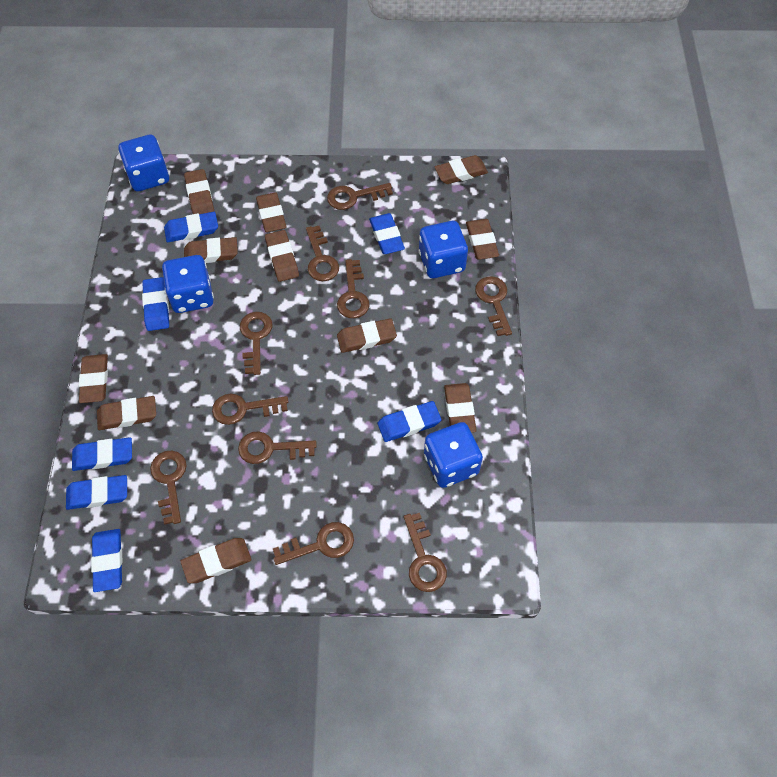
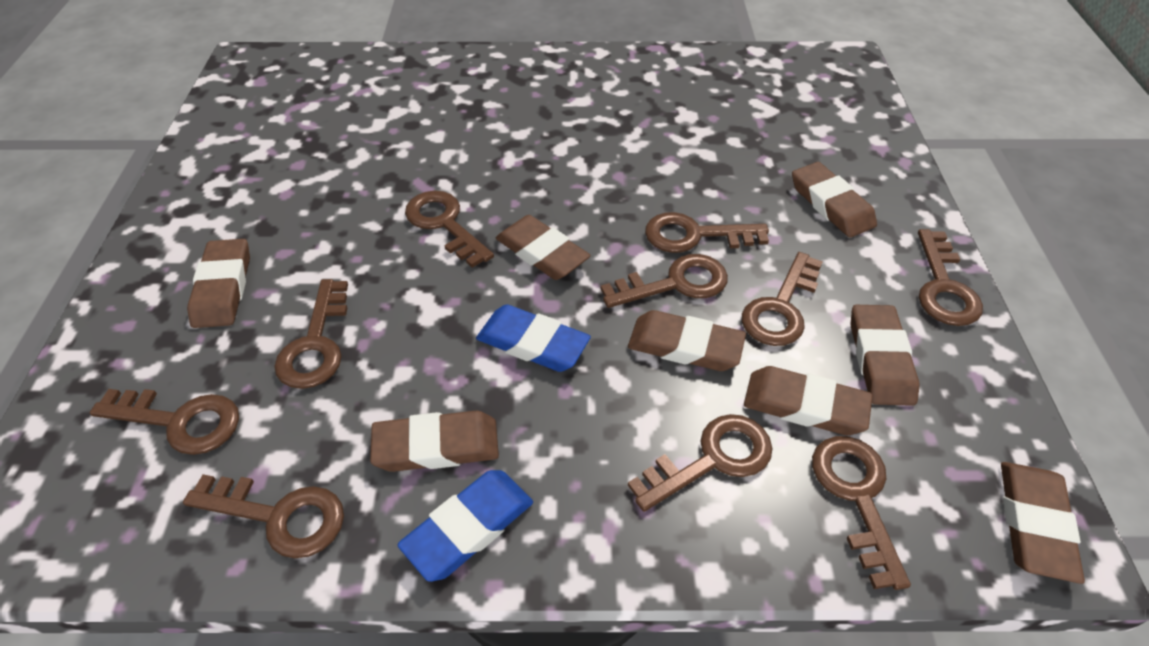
blue dice: [118,134,169,192] [162,255,214,313] [419,221,468,278] [424,422,483,488] = 4 -> none = 0
blue eraser: [66,475,127,510] [72,437,132,471] [91,529,123,592] [142,277,169,331] [164,212,218,242] [369,213,405,254] [378,401,441,442] = 7 -> [397,470,533,582] [476,304,591,372] = 2
brown eraser: [79,354,108,403] [97,396,156,430] [180,538,252,583] [184,169,214,214] [184,237,238,263] [256,192,286,232] [265,230,299,282] [337,318,397,353] [435,155,488,184] [444,383,476,433] [466,219,499,260] = 11 -> [187,239,250,328] [370,411,499,472] [496,215,591,280] [628,310,746,371] [744,366,873,435] [792,162,877,238] [850,305,920,406] [1001,462,1085,584] = 8

